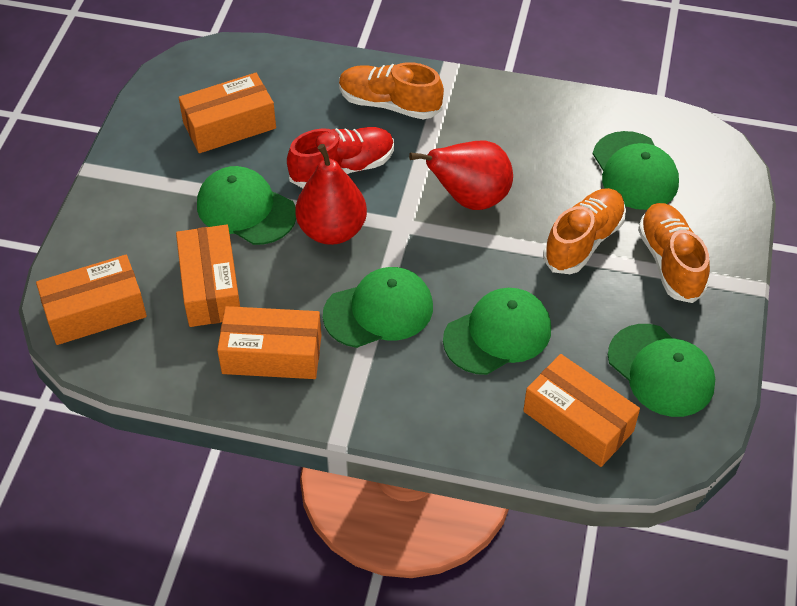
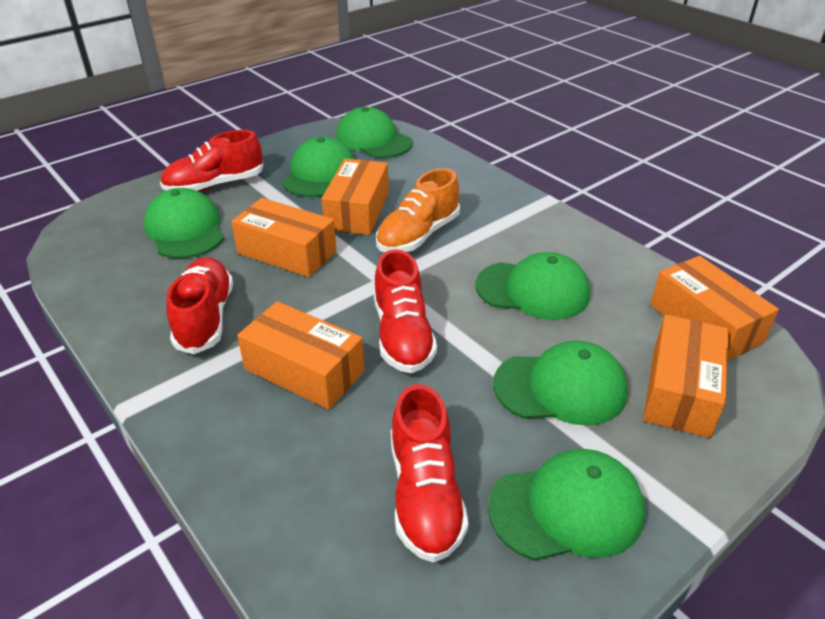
green cap: [197,166,296,245] [323,267,433,348] [443,288,551,375] [593,131,679,210] [608,324,715,417] = 5 -> [144,188,224,258] [282,136,354,197] [336,107,412,158] [476,252,590,320] [488,449,645,561] [493,340,628,425] = 6
orange shoe: [339,62,444,119] [543,188,626,274] [638,203,710,303] = 3 -> [376,168,460,252] = 1
red pear: [295,144,367,245] [409,141,513,210] = 2 -> none = 0
red shoe: [287,127,394,188] = 1 -> [160,130,264,192] [166,257,233,354] [374,249,437,373] [391,384,468,563] = 4

